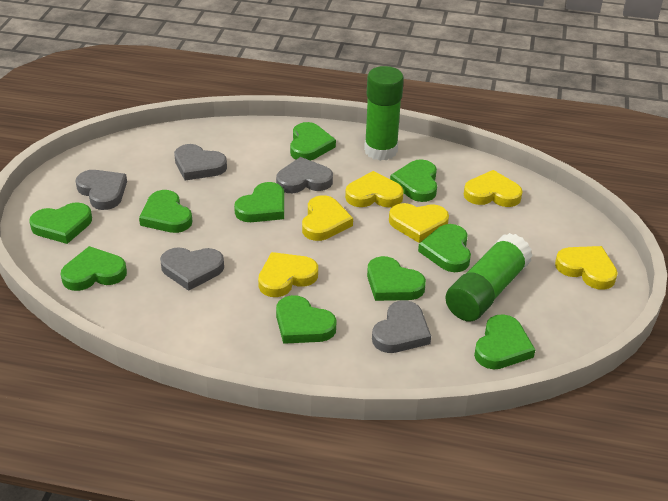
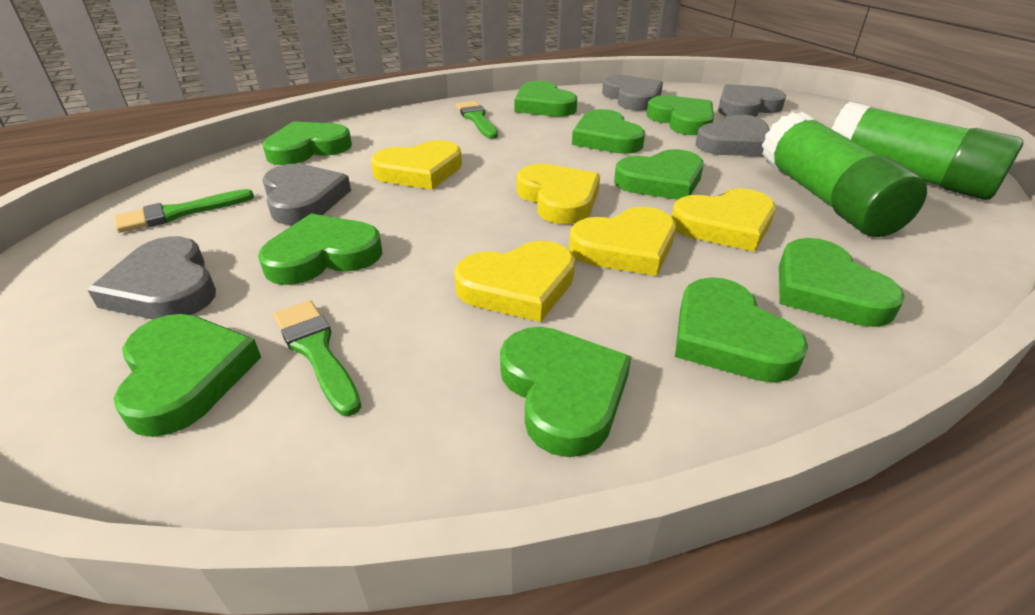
green brush: none = 0 -> [114,189,254,233] [274,300,361,416] [456,101,498,139] = 3
yellow heart: [258,252,318,297] [302,195,353,241] [345,171,404,207] [389,203,449,243] [464,170,523,207] [555,246,618,290] = 6 -> [371,140,462,189] [454,241,575,322] [516,164,600,224] [569,207,676,276] [672,188,776,252] = 5

